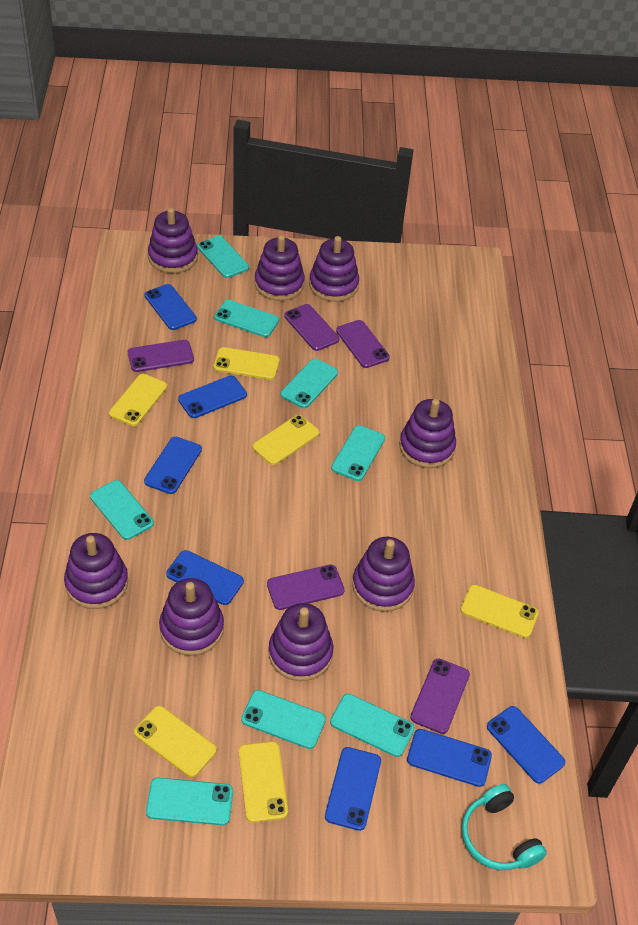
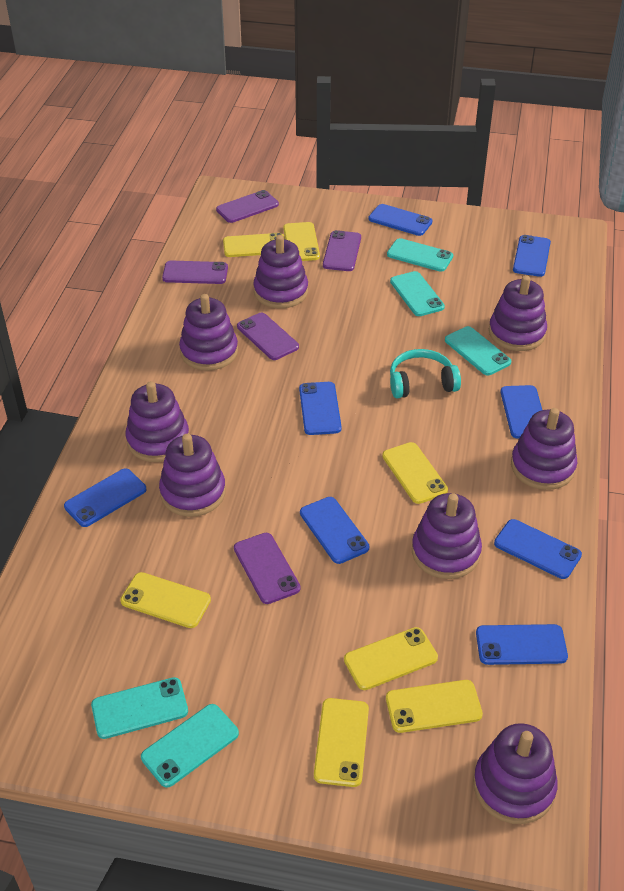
blue phone: [144,437,202,494] [145,284,197,330] [166,550,244,605] [178,376,247,418] [325,747,381,831] [407,729,492,787] [487,706,565,784] = 7 -> [64,468,146,527] [299,382,342,435] [300,497,369,564] [369,204,432,236] [476,624,568,665] [494,519,582,579] [500,385,542,438] [513,235,551,277] = 8
turquoise phone: [90,480,154,540] [146,777,233,825] [197,236,249,278] [214,300,279,337] [241,690,326,749] [281,359,338,408] [330,694,414,757] [331,425,385,481] = 8 -> [91,677,188,739] [141,704,239,788] [387,238,453,272] [390,271,445,316] [445,326,511,375] = 5
yellow phone: [109,374,167,426] [134,706,217,777] [213,347,280,380] [238,741,288,823] [252,415,319,465] [460,585,539,638] = 6 -> [120,572,211,628] [223,233,285,257] [283,222,320,261] [314,698,369,787] [344,627,438,690] [382,442,448,504] [386,680,483,733] = 7

